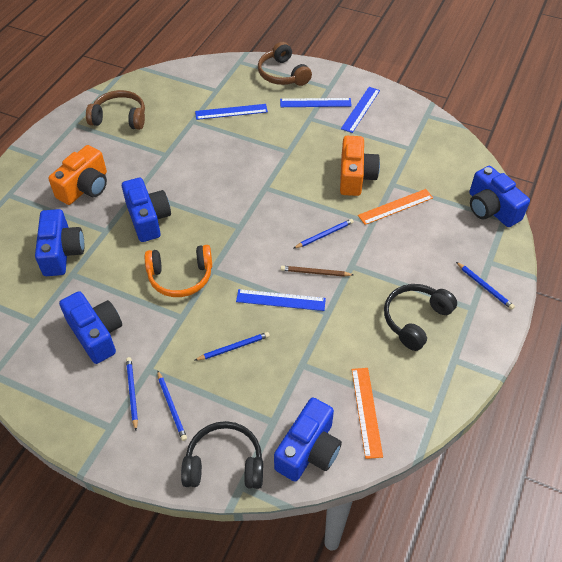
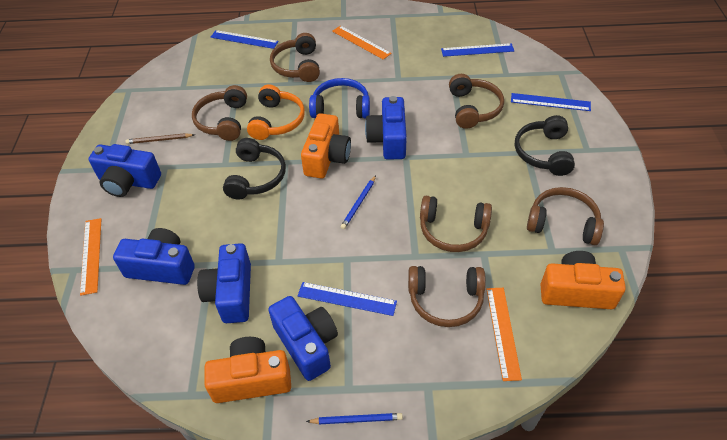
blue headphones: none = 0 -> [309,78,370,118] = 1
blue pencil: [126,357,138,431] [157,370,187,441] [194,332,270,361] [293,219,354,249] [456,262,515,310] = 5 -> [306,413,403,424] [340,175,376,229] = 2
brown headphones: [86,90,145,130] [258,42,312,86] = 2 -> [192,85,247,141] [270,33,320,82] [408,266,486,327] [420,196,492,252] [449,74,504,129] [527,187,604,245] = 6
orange camera: [48,145,107,205] [340,136,380,196] = 2 -> [204,337,291,403] [301,113,351,179] [540,251,626,309] = 3
orange ruler: [352,368,383,459] [358,189,433,225] = 2 -> [80,218,101,296] [332,26,392,60] [486,288,522,381] = 3

